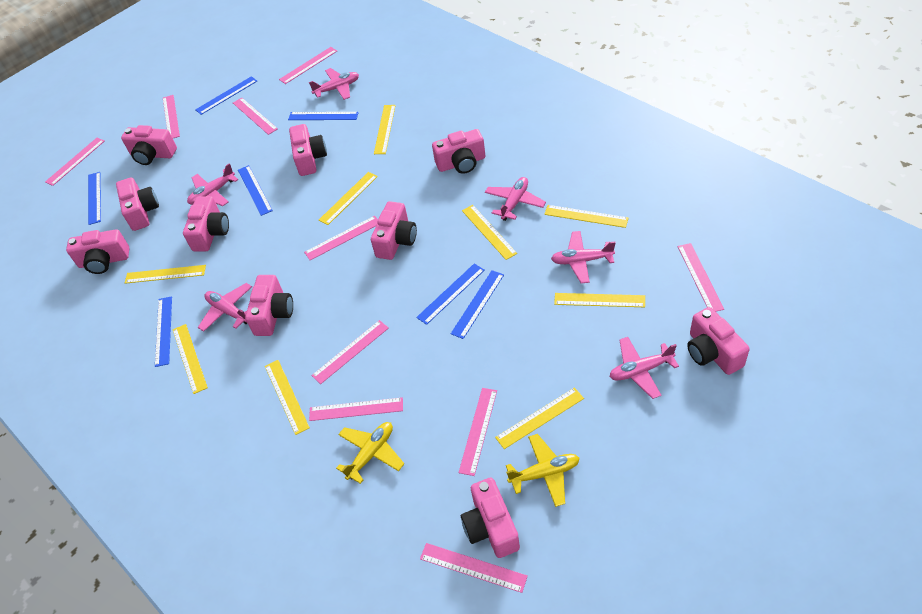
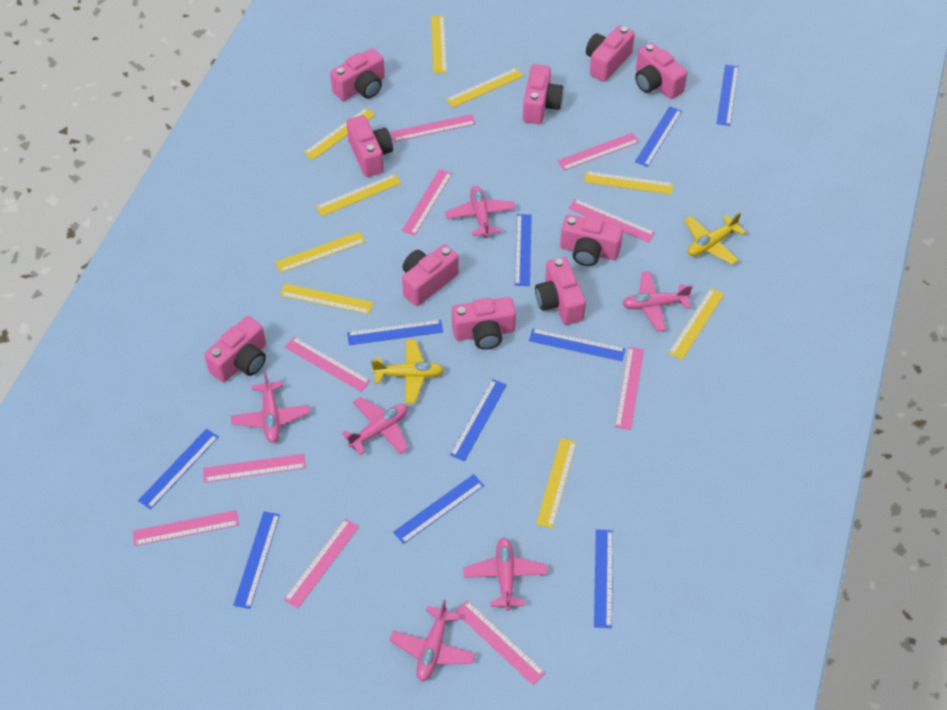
blue ruler: [88,172,101,225] [155,296,172,367] [195,76,257,115] [238,165,273,216] [288,112,359,120] [416,263,485,325] [451,270,504,339] = 7 -> [138,429,219,509] [233,511,280,609] [347,320,443,345] [393,474,484,544] [450,379,507,461] [515,214,532,286] [529,329,626,361] [594,529,613,628] [635,106,682,167] [716,65,739,126] = 10

